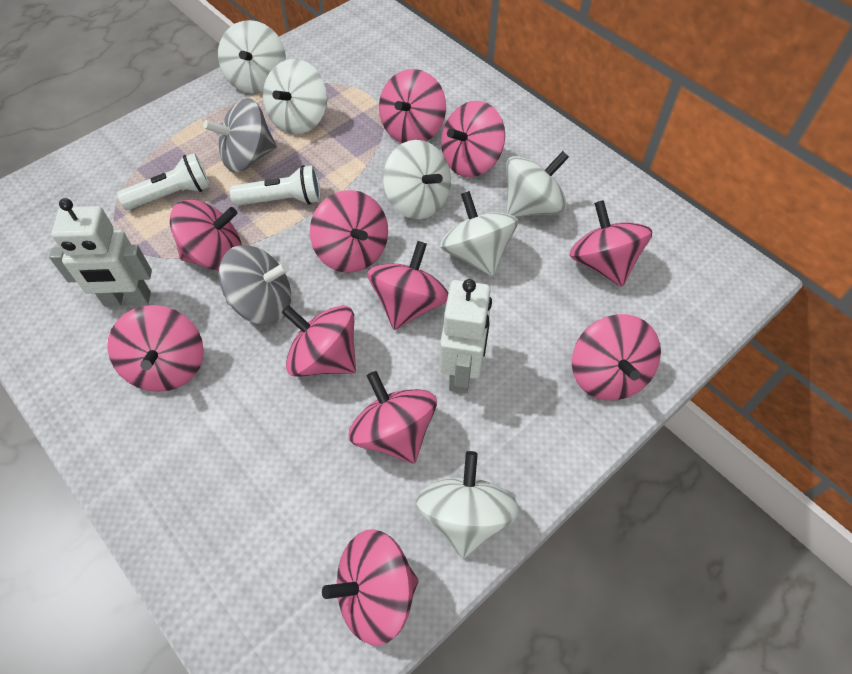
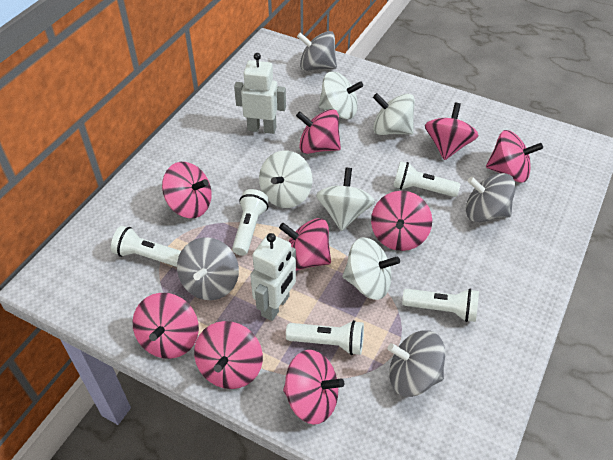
grey spinning top: [203,98,277,173] [219,245,291,325] = 2 -> [177,237,239,300] [297,31,337,71] [388,330,445,397] [466,173,516,222] = 4
pink spinning top: [107,305,204,392] [170,200,242,271] [282,305,356,377] [310,190,388,273] [322,529,419,646] [348,371,437,463] [367,241,448,330] [379,69,446,143] [441,101,505,177] [570,200,652,287] [572,314,661,401] = 11 -> [133,293,199,359] [162,162,212,218] [194,321,263,389] [279,218,331,271] [283,350,344,425] [296,109,341,154] [371,191,432,251] [425,103,479,160] [486,130,543,183] = 9
white flashlight: [117,153,210,210] [230,165,321,206] = 2 -> [111,226,181,267] [232,189,269,256] [286,320,364,355] [393,161,460,197] [402,289,479,322] = 5
white spinning top: [218,20,286,94] [263,59,327,134] [383,140,451,219] [416,451,520,558] [440,191,518,276] [506,151,569,217] = 6 -> [259,150,312,208] [316,168,375,231] [318,71,363,119] [342,237,400,300] [373,93,415,135] = 5

